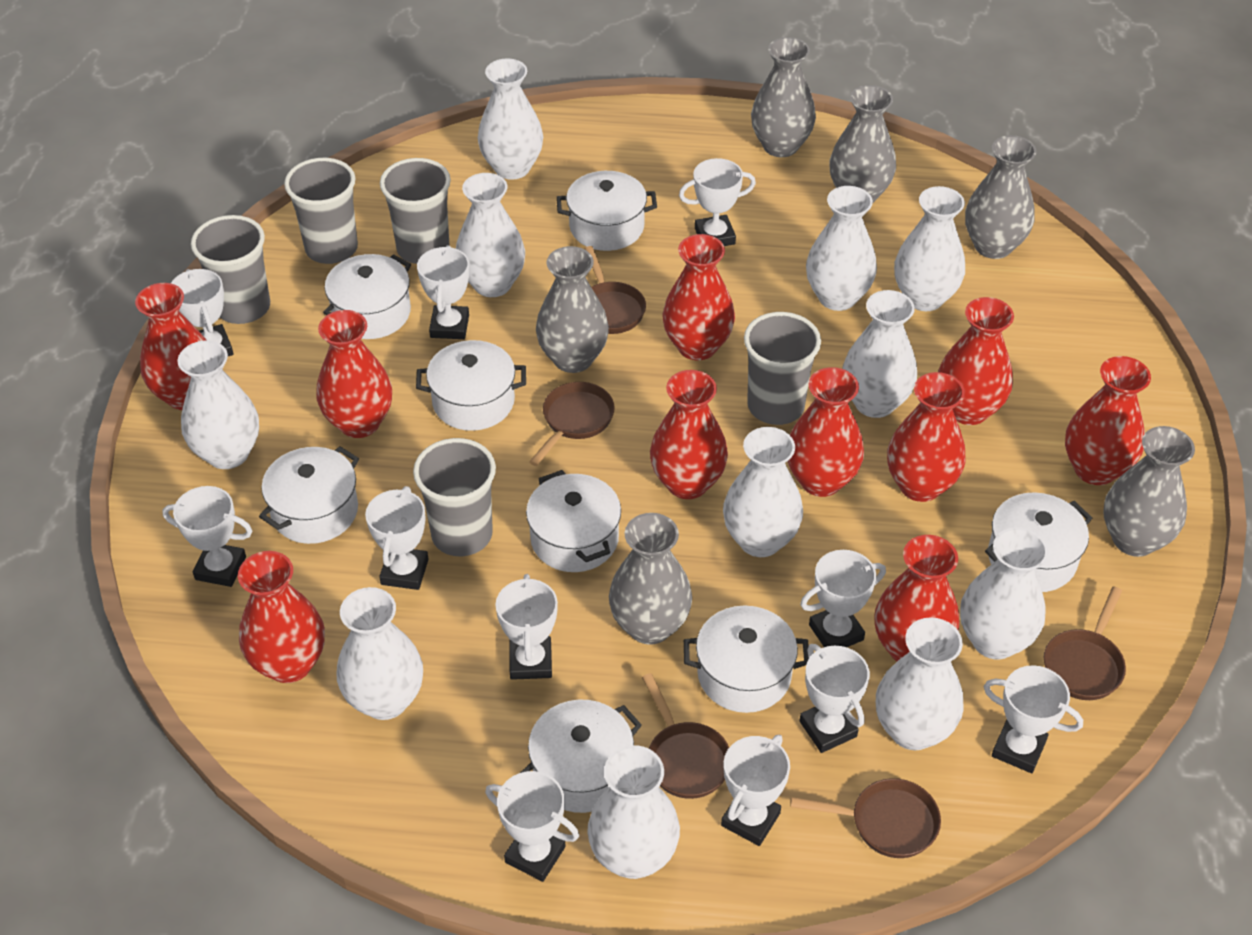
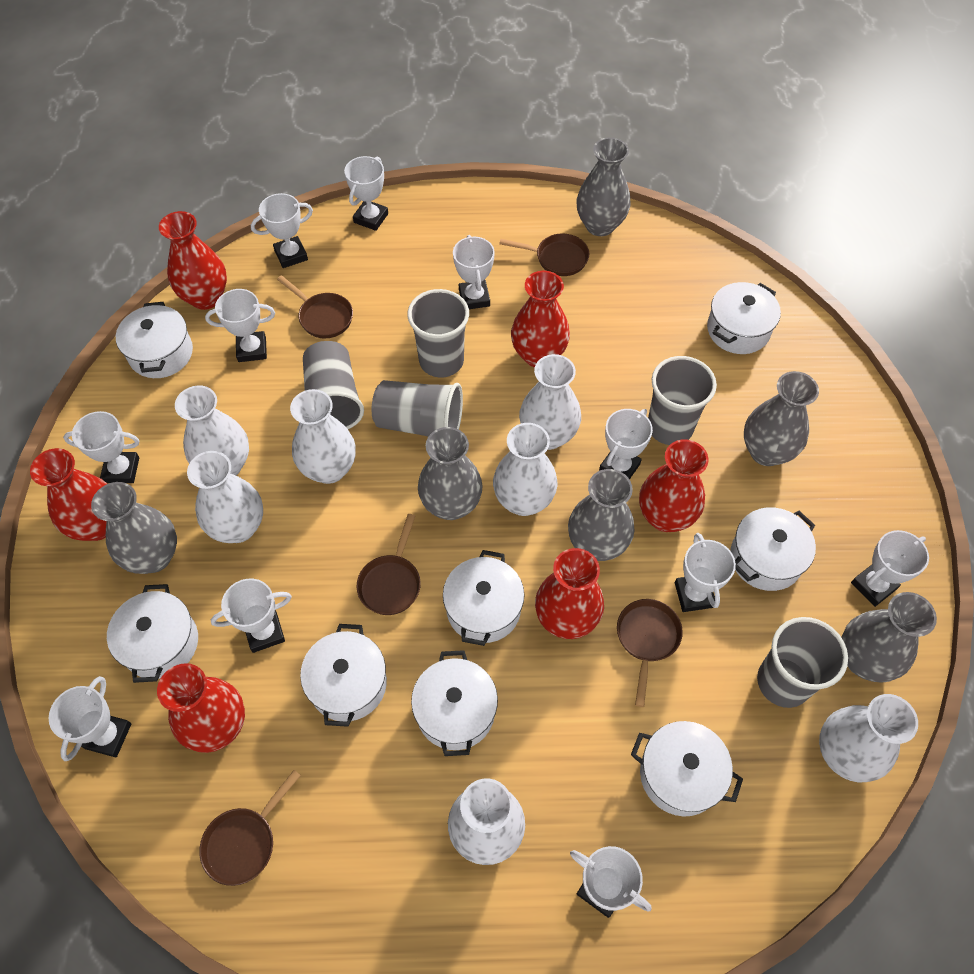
red vase: [135,283,207,410] [238,551,325,683] [316,310,392,438] [650,370,728,499] [662,234,735,360] [787,367,864,497] [874,535,959,662] [887,372,966,502] [938,297,1014,425] [1065,356,1151,485] = 10 -> [30,448,107,541] [157,663,245,753] [159,211,227,310] [511,271,570,367] [535,548,604,639] [639,439,709,532] = 6
white vase: [177,341,259,469] [337,587,423,720] [456,173,525,297] [478,59,543,180] [587,745,680,879] [723,427,803,557] [806,186,877,311] [842,290,917,418] [876,617,964,750] [894,186,965,311] [960,528,1048,659] = 11 -> [175,385,249,475] [187,451,263,543] [290,389,356,484] [448,778,525,865] [493,423,557,516] [519,354,581,450] [819,694,918,782] = 7

